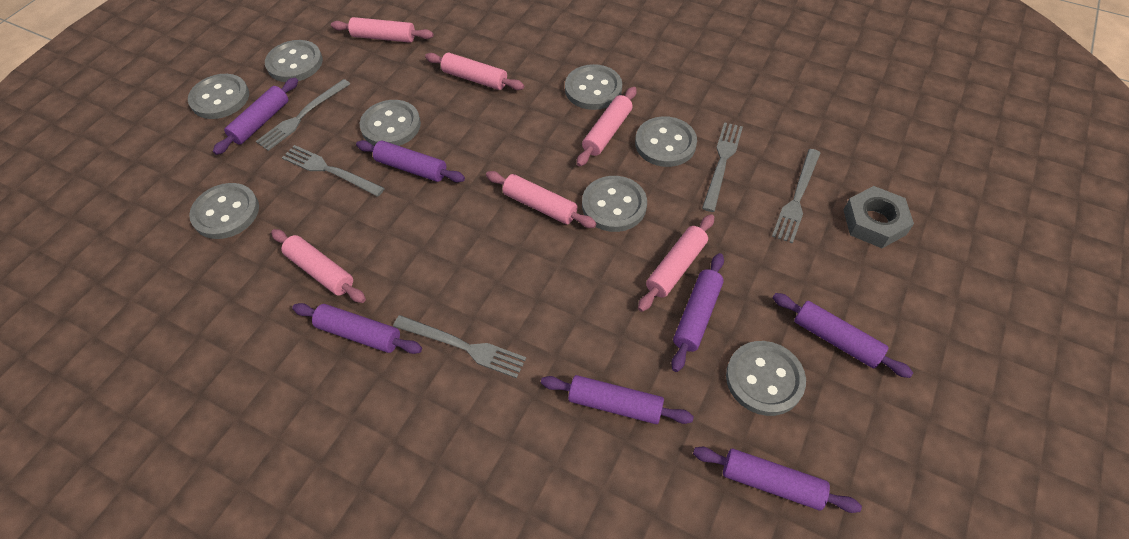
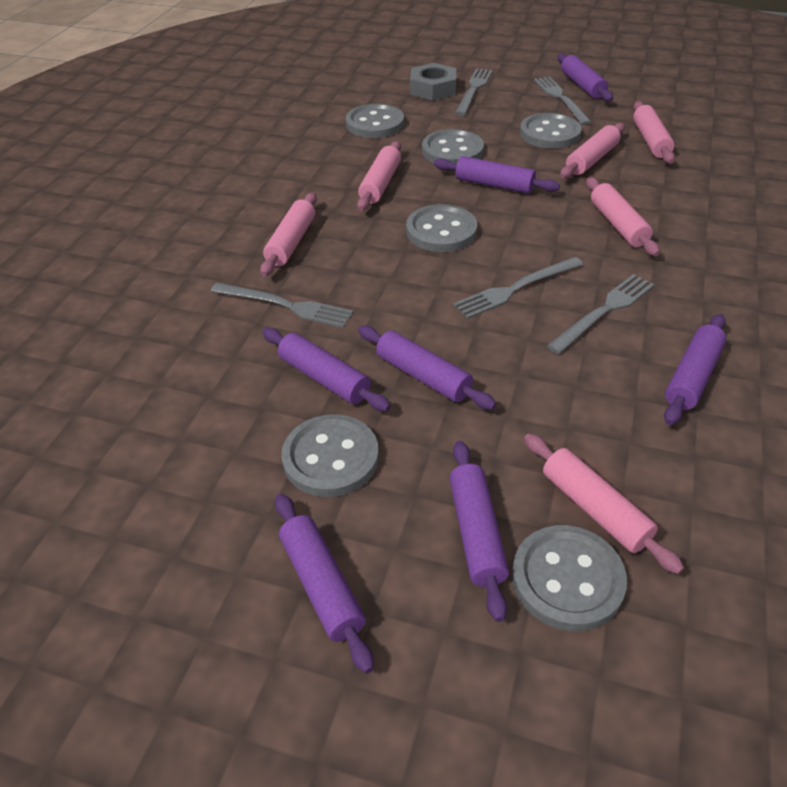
grey button: [188,74,249,119] [189,183,259,239] [265,40,323,82] [360,100,421,146] [565,64,622,110] [582,176,647,232] [635,116,697,167] [726,341,806,416] = 8 -> [281,414,379,497] [346,104,404,138] [406,204,477,252] [422,129,484,164] [512,525,627,631] [520,113,582,149] = 6

